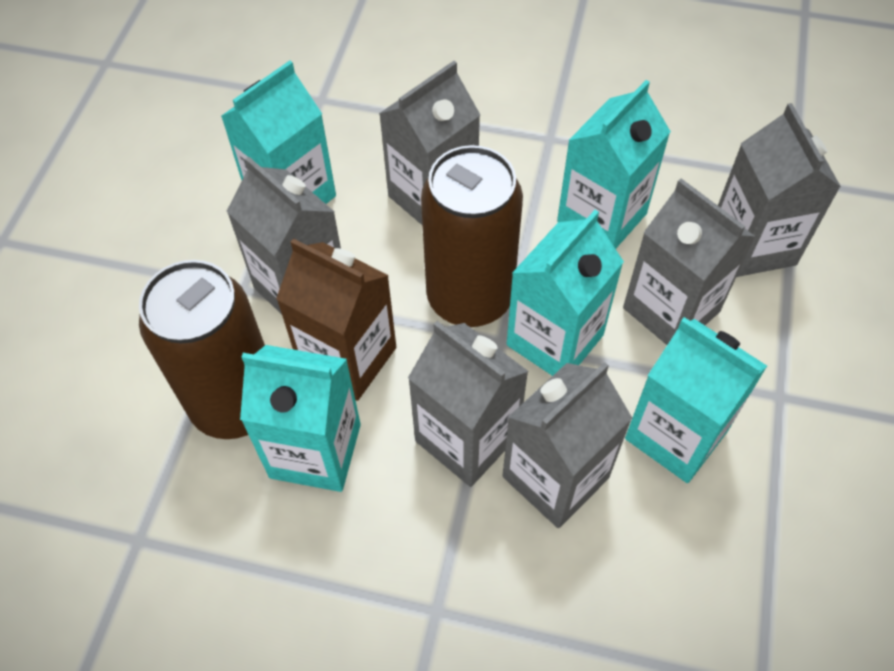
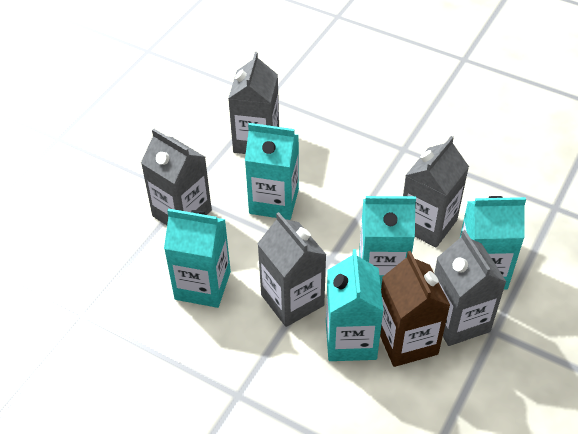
brown can: [139,260,265,439] [421,145,523,327] = 2 -> none = 0
grey carton: [226,157,341,315] [379,61,480,226] [408,321,529,487] [502,362,632,528] [623,178,756,345] [718,103,841,277] = 6 -> [141,129,212,225] [228,52,279,154] [257,212,327,327] [403,136,469,248] [434,230,507,346] = 5

